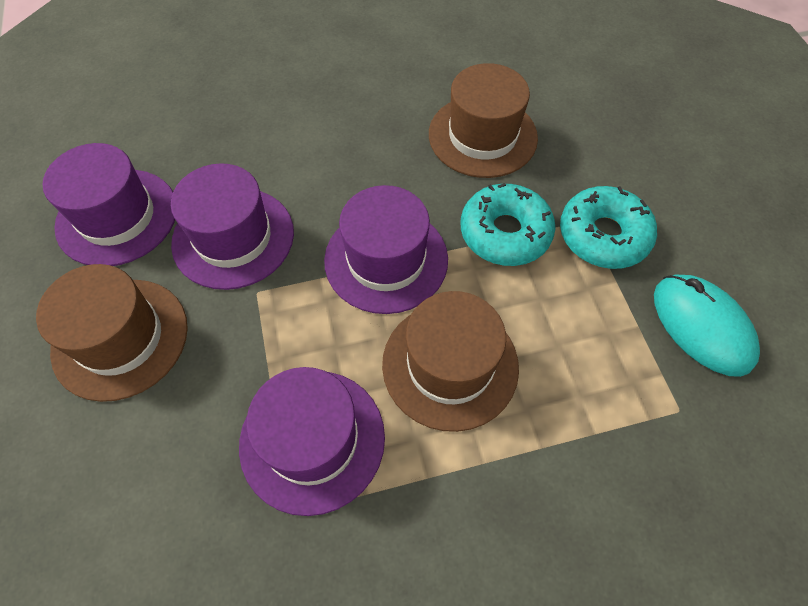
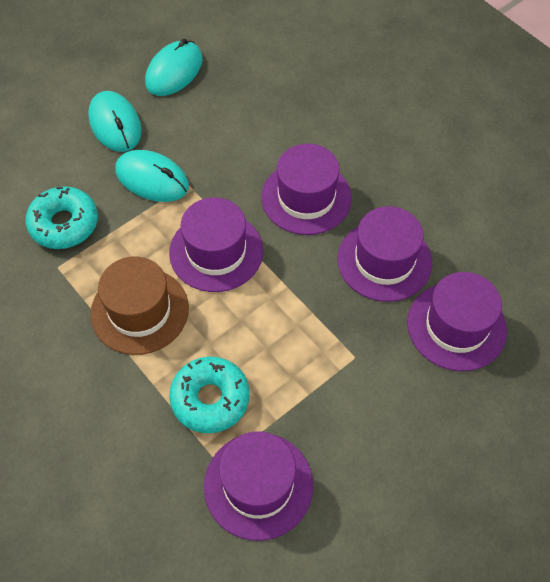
brown hat: [36,264,188,402] [382,291,519,432] [429,63,538,178] = 3 -> [90,256,189,355] = 1
purple hat: [43,143,175,266] [171,163,294,290] [239,367,385,516] [324,185,448,314] = 4 -> [169,197,263,292] [204,431,313,541] [261,144,352,235] [337,206,432,302] [407,272,507,371] = 5
turquoise mouse: [654,275,760,377] = 1 -> [88,91,142,152] [116,150,189,202] [145,39,203,96] = 3

